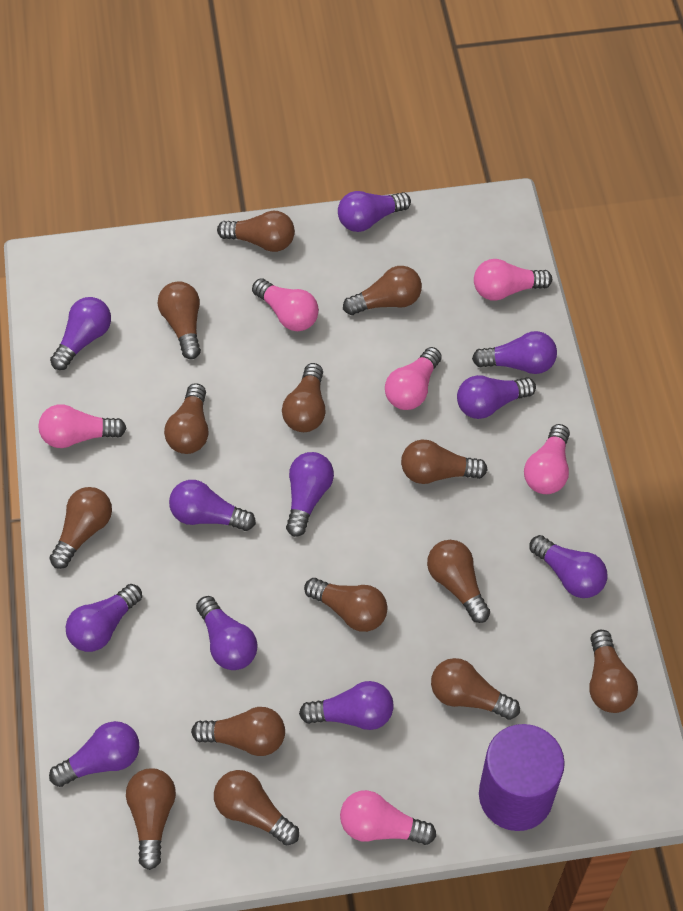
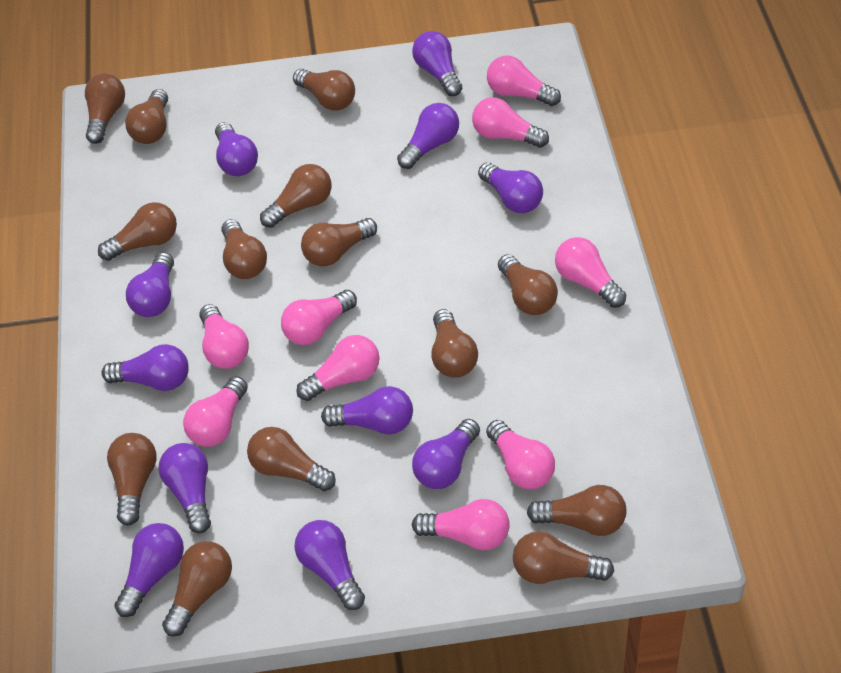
pink light bulb: [38,404,126,448] [252,278,319,331] [340,790,436,845] [385,347,442,410] [474,259,552,301] [524,424,570,494] = 6 -> [183,376,248,447] [199,304,249,369] [281,290,357,345] [296,335,380,401] [412,499,510,550] [472,97,549,148] [486,420,555,489] [487,55,561,106] [555,237,626,308] = 9
purple cylinder: [479,724,565,831] = 1 -> none = 0

